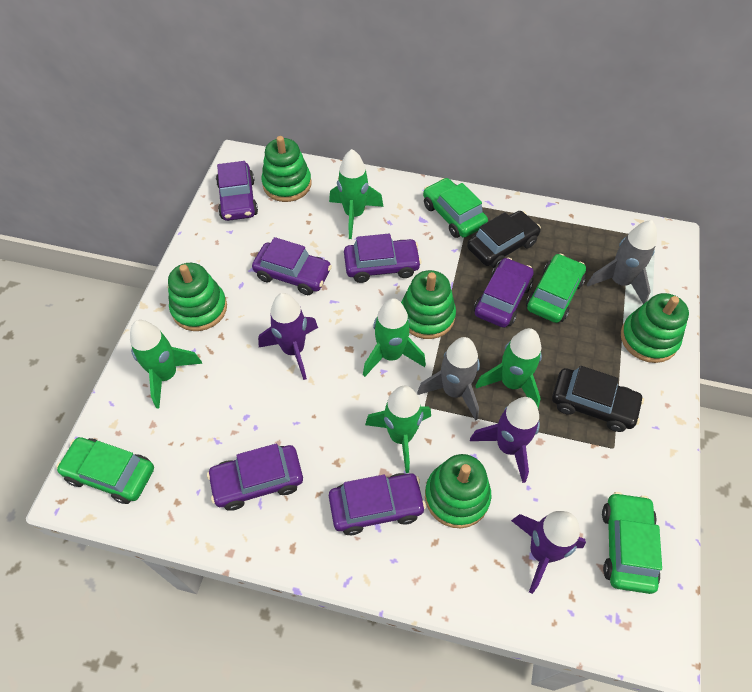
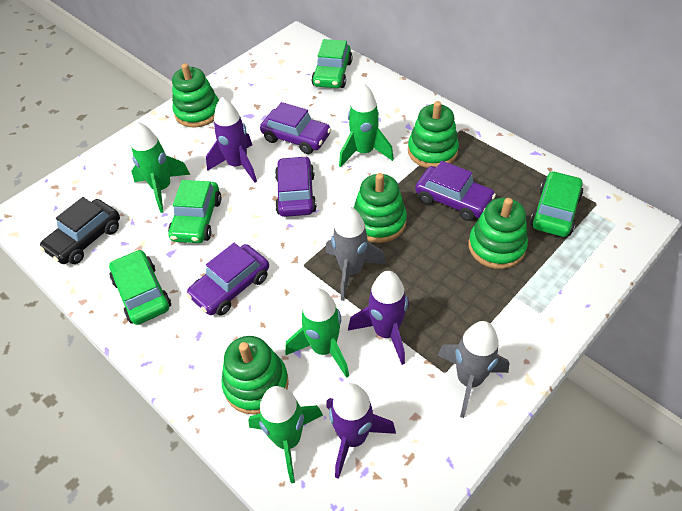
black car: [467,211,541,268] [552,366,644,432] = 2 -> [40,197,120,264] = 1
green rocket: [130,320,202,408] [329,149,384,239] [363,298,426,377] [365,386,431,473] [475,328,542,409] = 5 -> [131,121,190,213] [248,386,323,483] [285,288,349,378] [339,83,394,167] = 4
purple car: [207,443,303,511] [216,161,258,221] [252,237,332,295] [329,473,426,535] [344,234,421,283] [474,258,534,328] = 6 -> [187,243,269,316] [260,102,331,154] [275,156,317,217] [415,161,496,221] = 4

